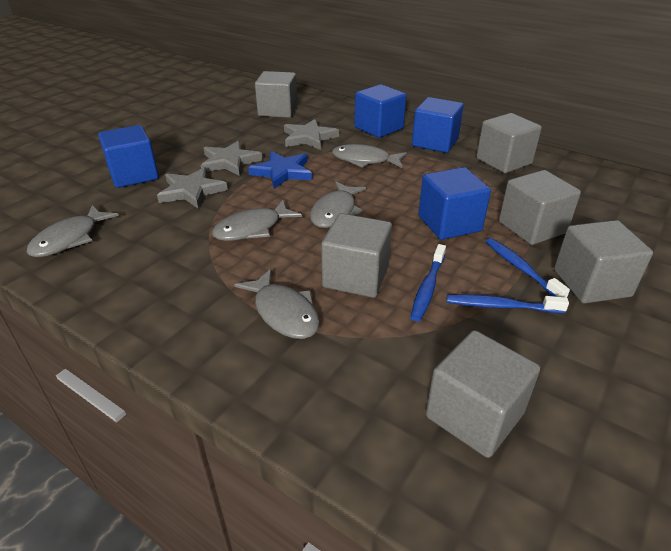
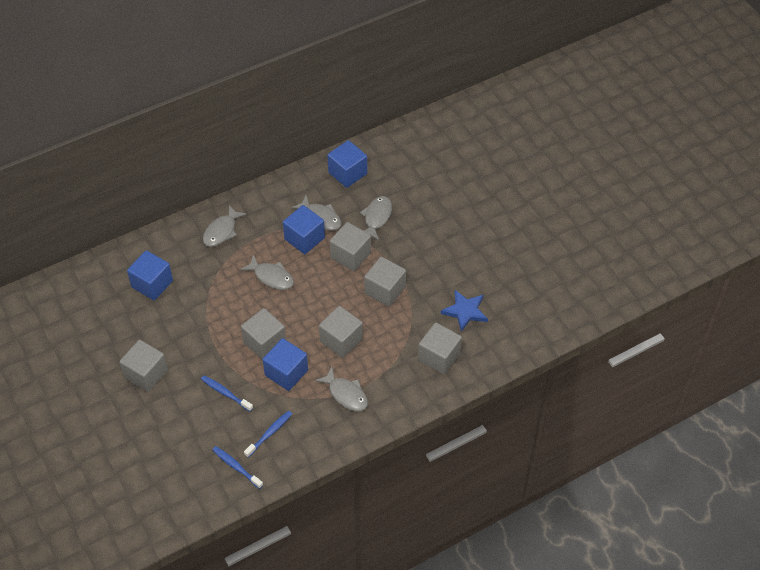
grey star: [157,167,228,209] [201,140,263,176] [284,119,339,150] = 3 -> none = 0

